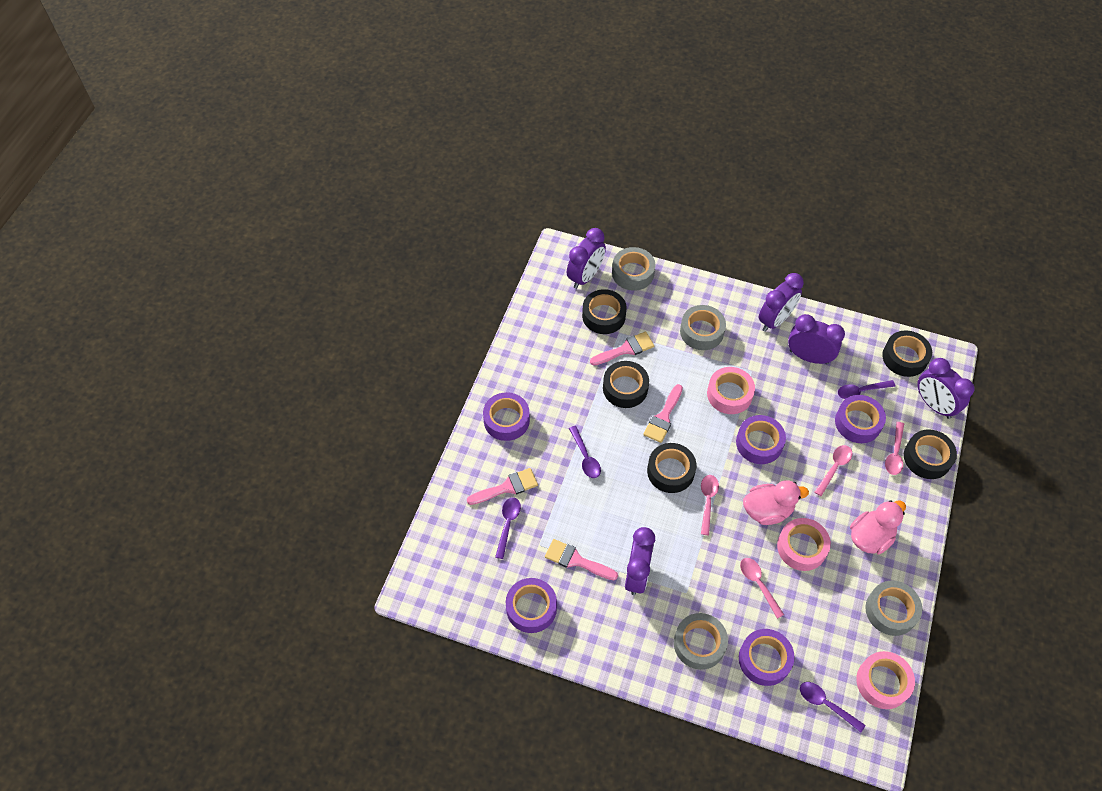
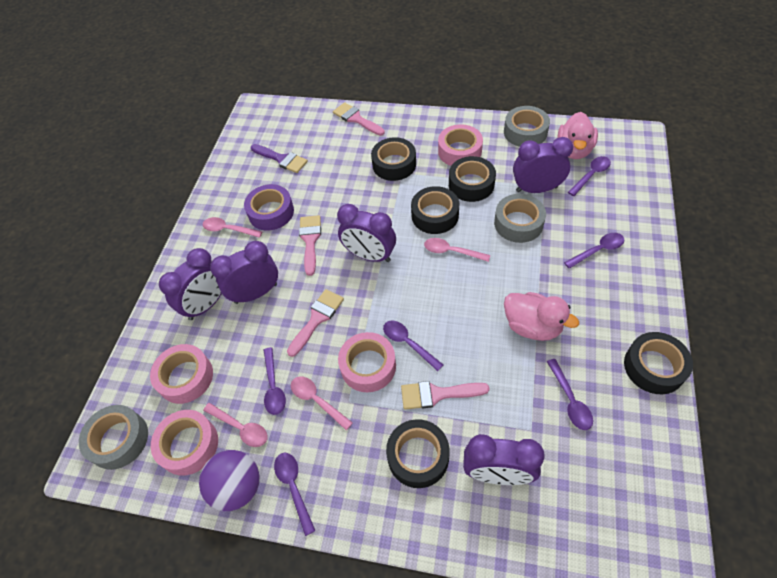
grey tape: [612,247,656,291] [674,613,728,670] [680,305,726,350] [865,580,922,636] = 4 -> [79,405,148,470] [494,194,546,243] [504,106,550,147] = 3
pink tape: [707,367,755,414] [777,518,831,571] [856,651,915,709] = 3 -> [150,344,213,404] [151,410,218,476] [338,332,396,392] [438,124,483,166] = 4
purple ball: none = 0 -> [199,450,259,511] = 1
purple brush: none = 0 -> [251,144,308,173] = 1
purple spoon: [495,497,521,559] [569,426,601,478] [800,682,865,732] [838,380,896,399] = 4 -> [264,347,286,415] [274,453,315,536] [383,320,443,371] [547,359,593,430] [564,233,625,269] [568,156,611,196] = 6
purple tape: [483,392,530,441] [506,578,557,633] [736,415,786,464] [739,629,795,686] [835,395,886,443] = 5 -> [244,184,294,231] = 1

